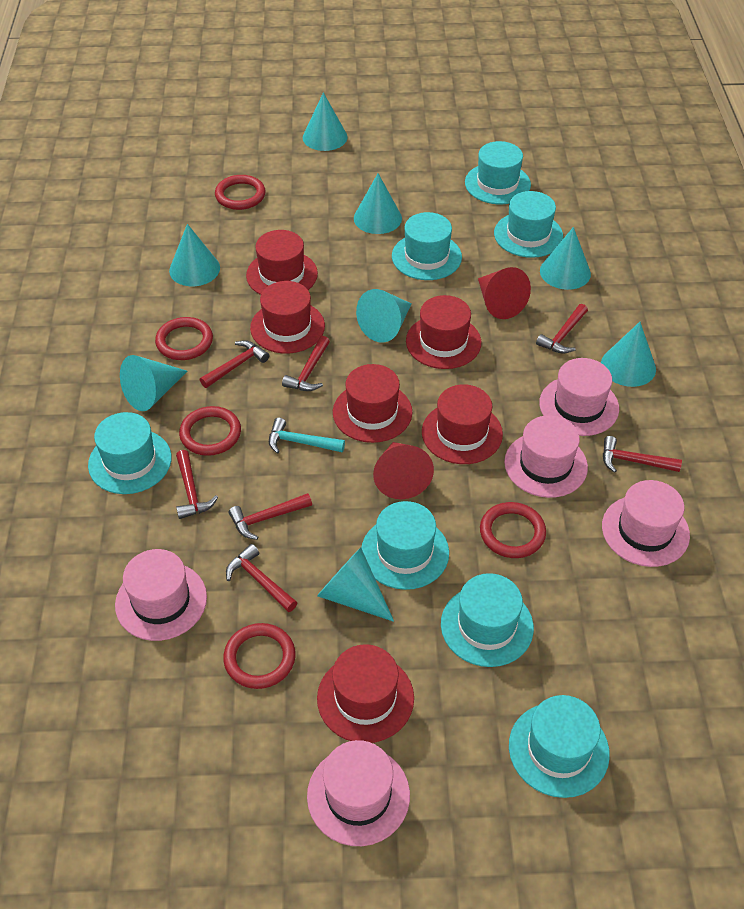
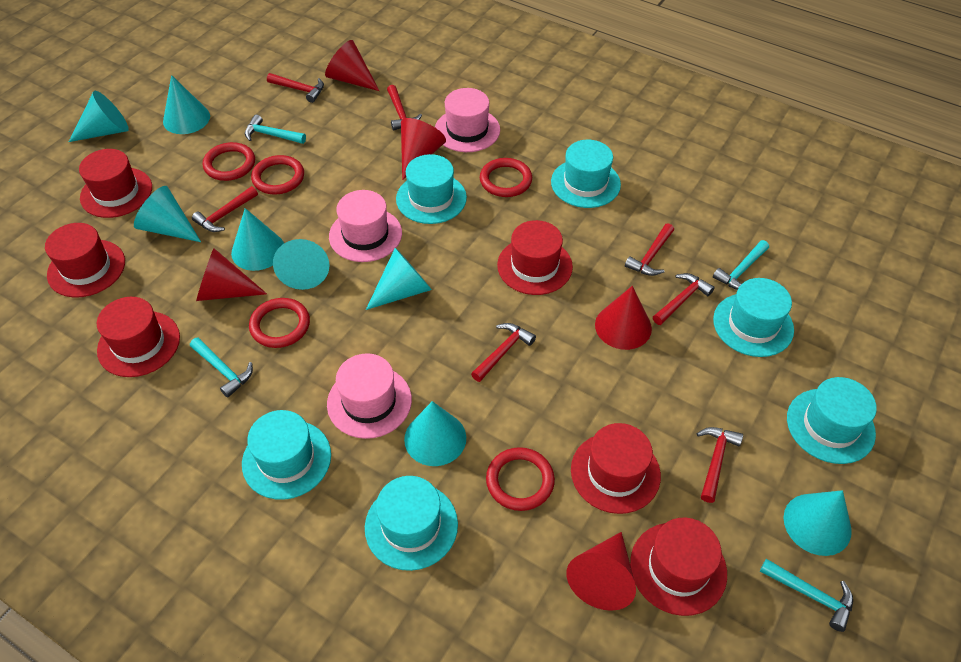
pink hat: [115,549,207,641] [307,740,410,846] [504,415,588,498] [539,358,619,436] [602,480,690,567] = 5 -> [327,353,412,439] [329,190,402,262] [435,88,500,152] = 3
red cone: [373,442,434,499] [478,267,531,319] = 2 -> [196,248,267,301] [325,40,379,91] [401,118,446,180] [566,532,636,611] [595,286,652,350] = 5
turquoise hammer: [269,418,345,454] = 1 -> [190,337,253,398] [245,115,306,144] [713,240,769,290] [760,559,853,632] = 4
turquoise hat: [88,412,172,494] [361,501,449,590] [392,212,462,280] [441,573,534,667] [465,141,531,204] [494,191,563,258] [509,695,610,798] = 7 -> [242,410,331,500] [365,476,458,571] [396,154,467,224] [551,140,621,208] [713,278,794,357] [787,377,877,464] = 6

